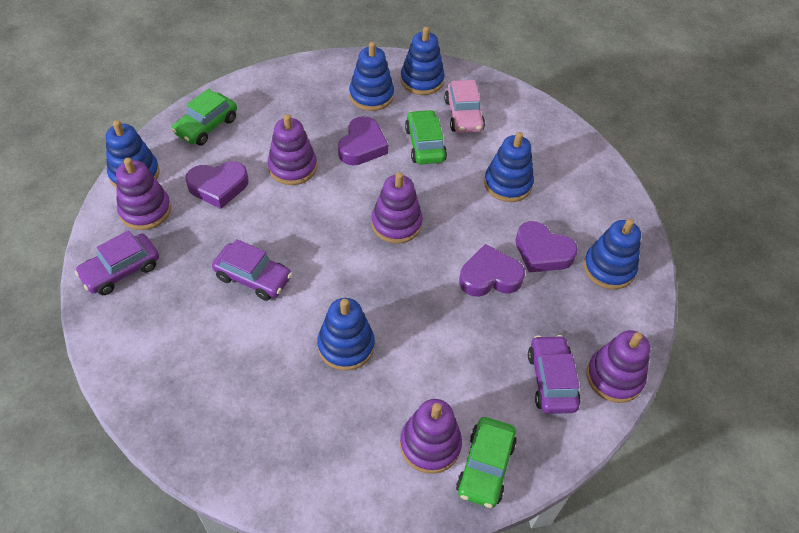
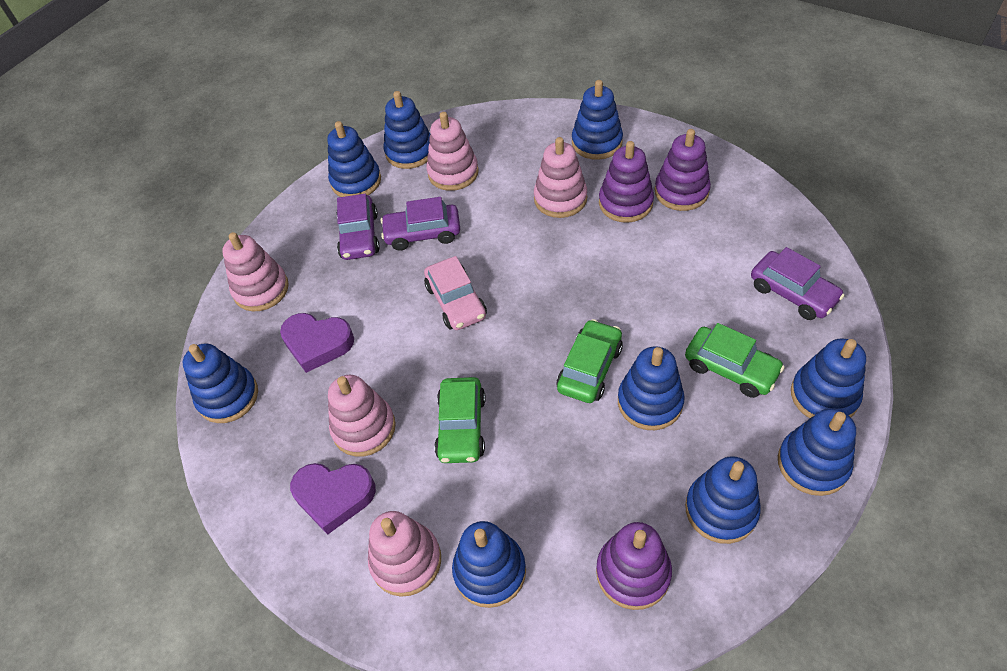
blue stacking toy: [106,120,160,188] [317,298,375,371] [349,42,394,111] [400,27,445,95] [484,132,534,202] [584,219,641,290] = 6 -> [183,343,258,423] [327,121,381,197] [384,91,430,169] [452,521,526,608] [572,80,623,160] [618,346,685,430] [685,456,761,544] [778,409,856,496] [791,338,866,418] = 9
pink stacking toy: none = 0 -> [222,232,289,311] [328,375,396,457] [368,511,441,597] [426,112,479,191] [534,137,587,218] = 5
purple heart: [185,161,248,209] [338,116,388,165] [459,244,525,297] [516,221,578,273] = 4 -> [280,313,354,373] [290,463,376,535] = 2
purple stacking toy: [116,158,171,230] [268,114,317,185] [371,172,423,244] [400,399,462,474] [587,330,650,403] = 5 -> [596,522,672,610] [599,141,654,223] [655,129,711,211] = 3

